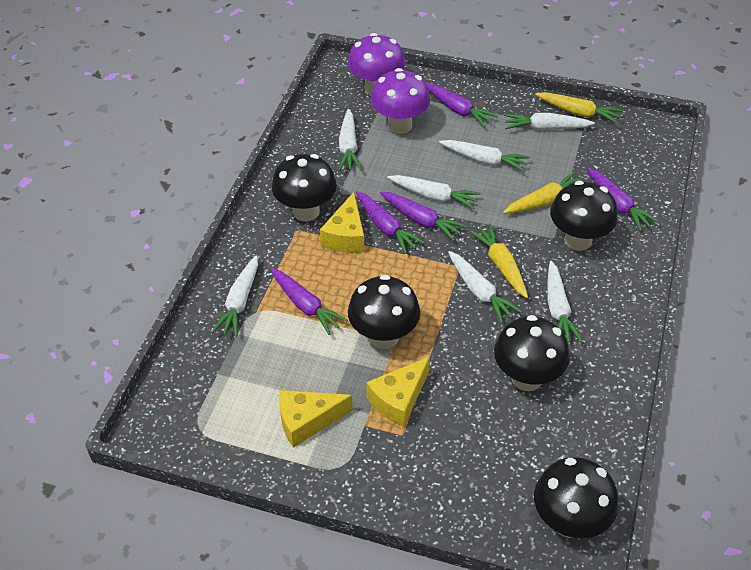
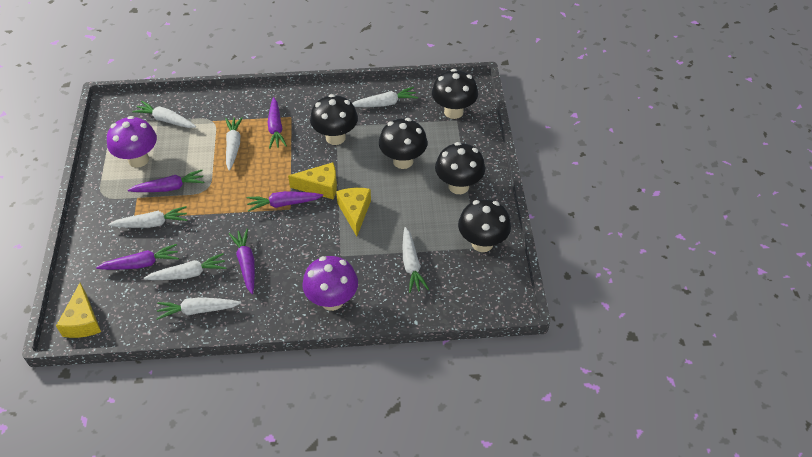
yellow carrot: [469,224,528,298] [503,171,582,214] [535,92,623,124] = 3 -> none = 0

